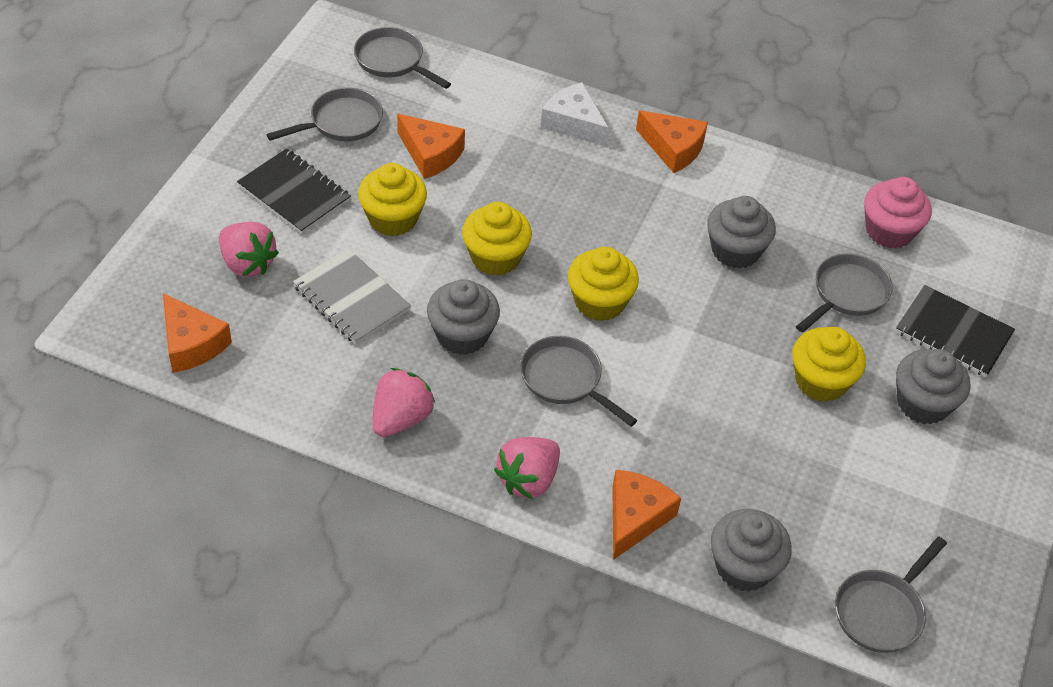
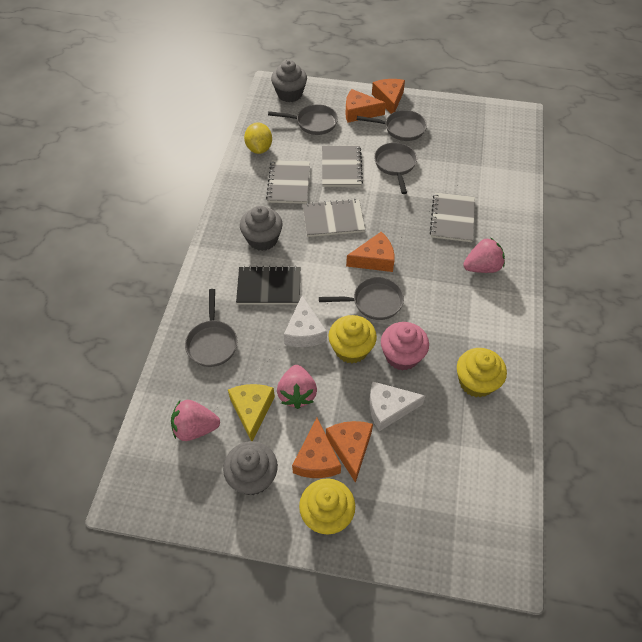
black notebook: [237,148,351,234] [896,285,1015,377] = 2 -> [236,266,300,305] = 1
grey cupcake: [427,279,500,355] [707,196,776,269] [711,509,792,591] [896,349,970,425] = 4 -> [223,441,278,495] [240,206,283,251] [271,60,307,102] = 3
grey notebook: [293,248,411,344] = 1 -> [266,160,310,204] [303,199,365,237] [322,146,363,187] [430,192,475,242] = 4
orange cheese: [163,293,232,373] [397,113,465,179] [612,470,681,560] [636,110,708,173] = 4 -> [292,418,341,478] [326,421,373,483] [346,89,386,123] [346,232,394,272] [372,79,405,114] = 5
white cheese: [541,82,609,147] = 1 -> [284,296,327,347] [370,381,425,431] = 2
yellow cheese: none = 0 -> [228,384,275,441] = 1
yellow cupcake: [358,163,427,236] [462,202,532,276] [568,247,639,321] [793,327,866,402] = 4 -> [299,478,355,535] [328,315,377,363] [457,348,507,398] = 3
yellow lemon: none = 0 -> [244,122,272,154] = 1

